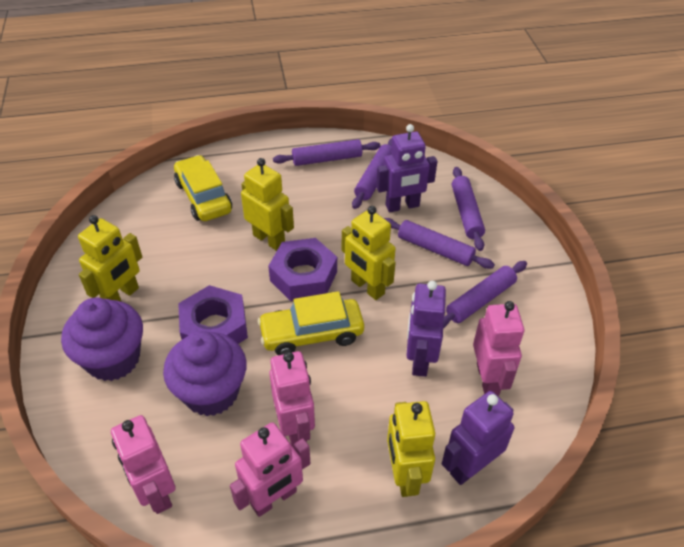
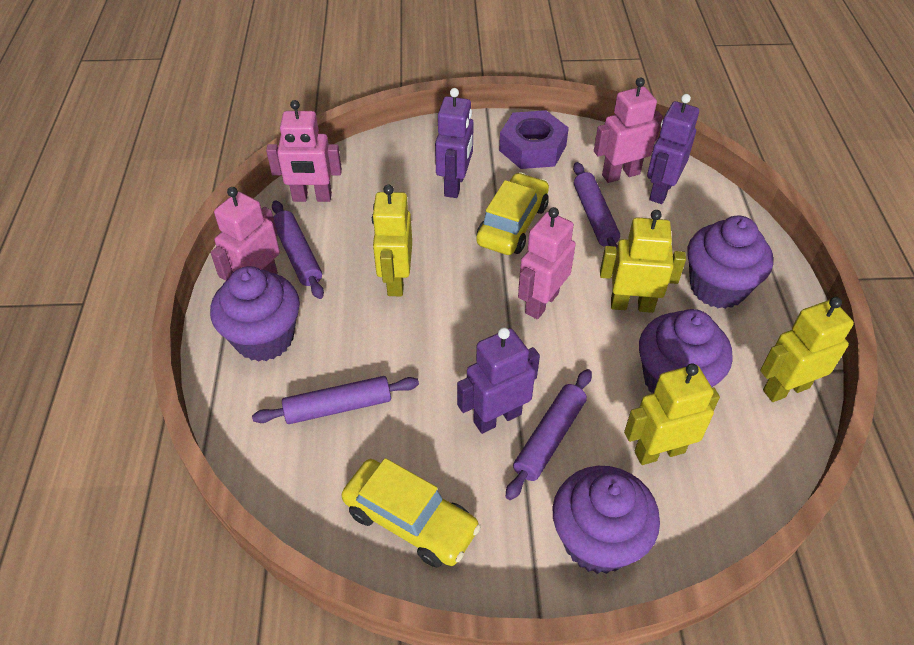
purple cupcake: [61,297,143,381] [163,331,247,416] = 2 -> [210,266,300,362] [553,466,660,574] [639,309,733,393] [687,216,773,309] = 4
purple nut: [178,285,248,344] [268,238,337,301] = 2 -> [499,110,569,169] = 1
purple rolling pin: [273,139,380,166] [352,138,392,209] [384,218,495,269] [443,261,527,328] [452,167,485,251] = 5 -> [252,376,419,424] [272,200,324,299] [505,369,592,500] [573,162,620,248] = 4

